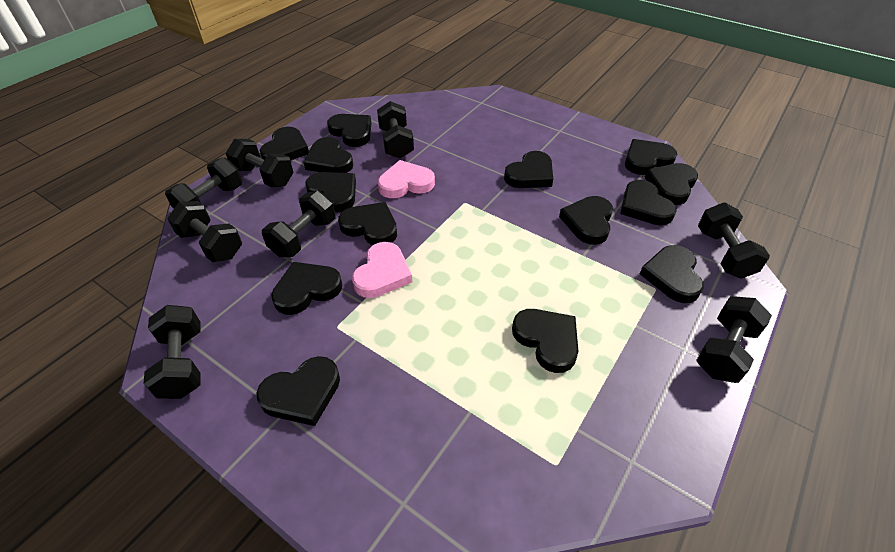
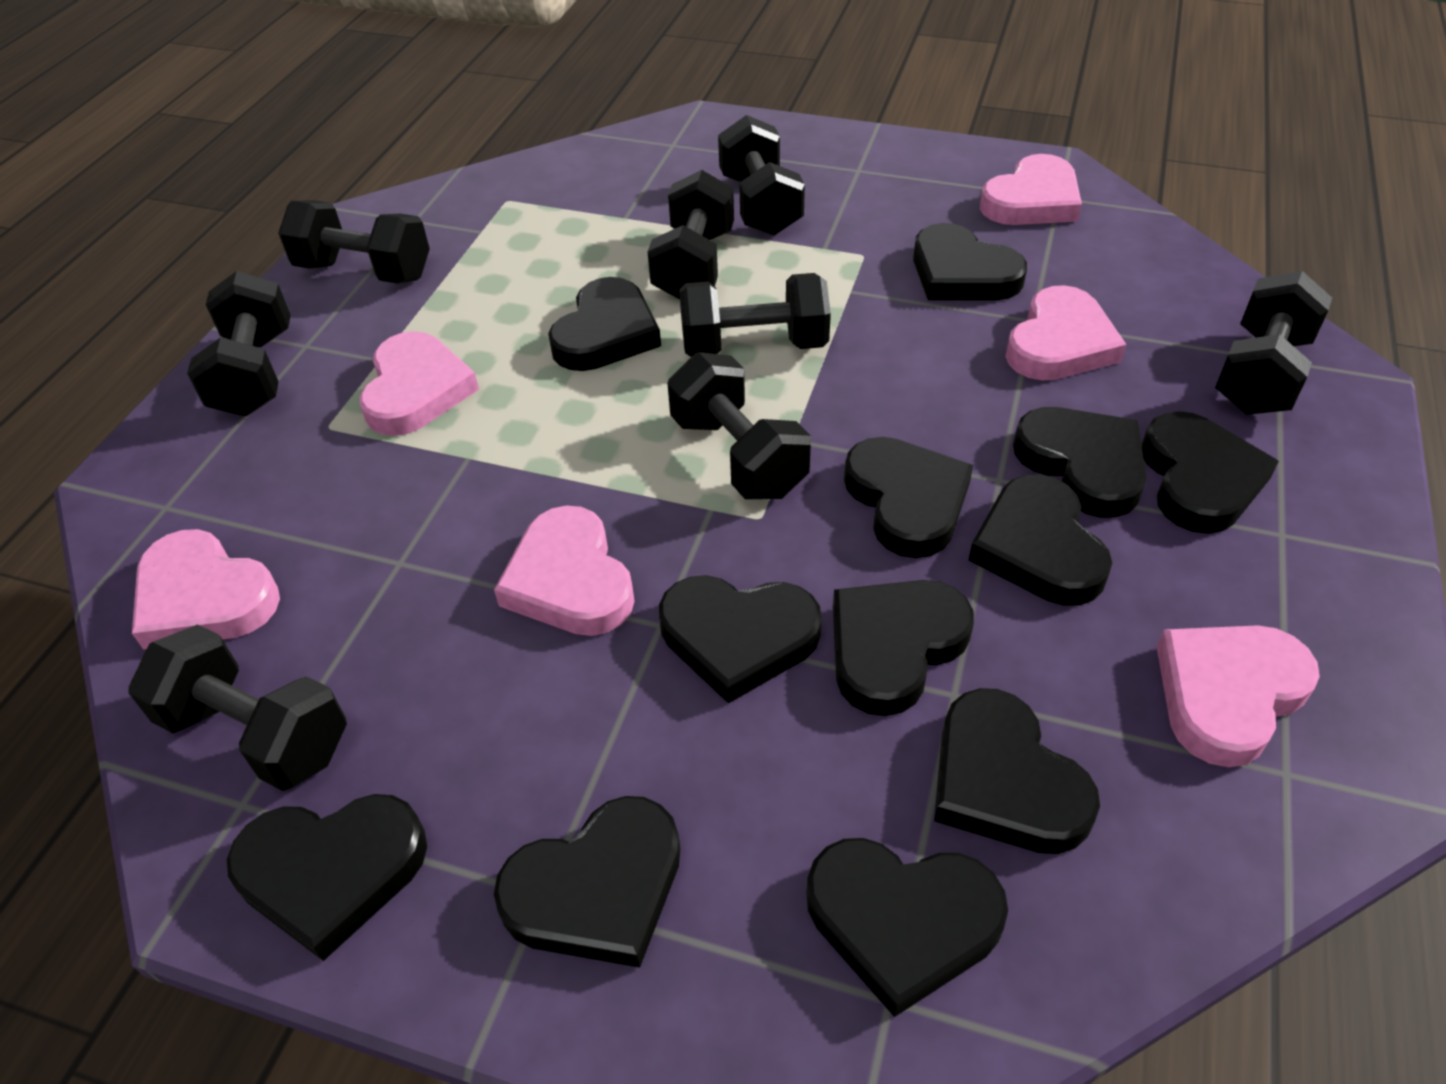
black heart: [257,356,340,426] [260,127,309,161] [271,262,343,315] [304,137,353,173] [305,172,356,212] [327,114,371,147] [338,202,397,245] [504,151,553,188] [512,309,578,373] [559,196,613,245] [620,180,677,226] [625,139,677,175] [640,245,704,303] [645,163,698,205] = 14 -> [227,794,427,961] [494,796,681,968] [548,277,661,371] [659,575,822,704] [807,838,1008,1017] [833,580,974,716] [844,437,973,558] [913,223,1027,300] [934,688,1100,854] [969,475,1112,606] [1013,407,1146,518] [1142,411,1279,534] = 12
pink heart: [352,242,412,298] [378,160,435,198] = 2 -> [132,529,280,650] [360,331,479,436] [494,505,635,636] [980,154,1082,225] [1005,285,1127,381] [1156,625,1320,767] = 6

